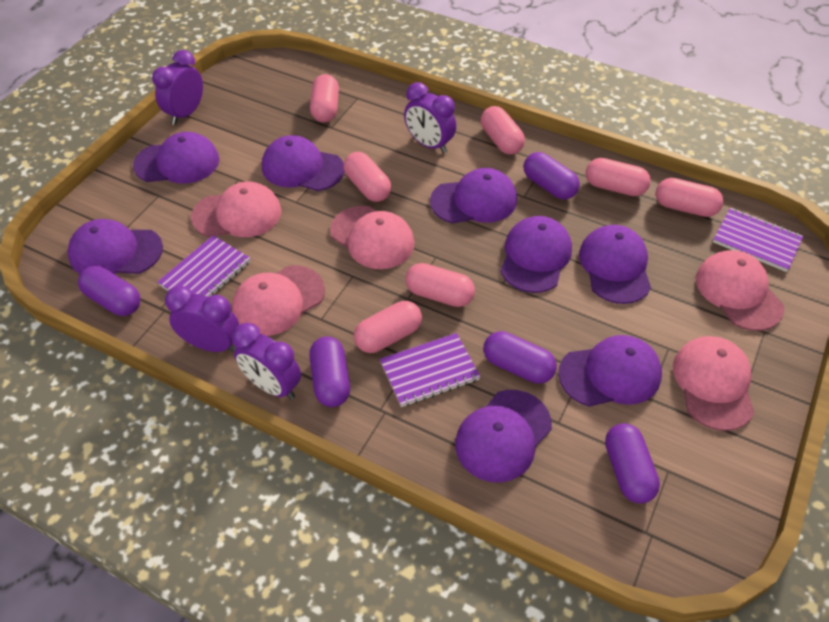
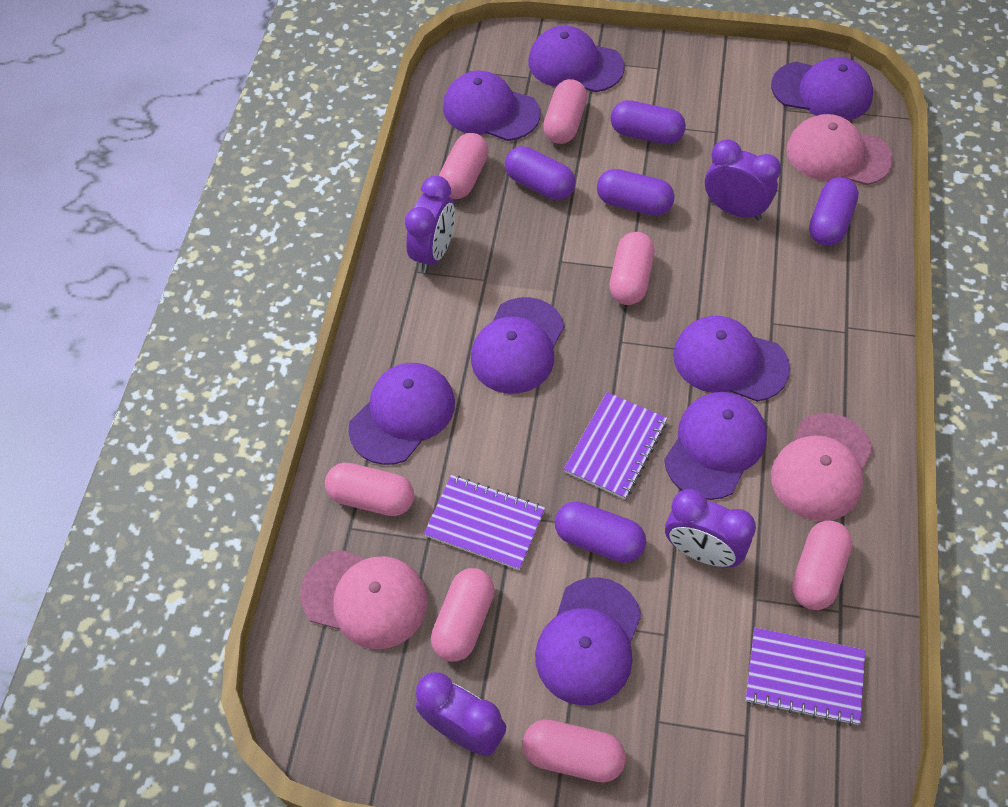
pink cap: [191,182,281,237] [232,265,325,336] [330,206,414,269] [673,336,754,431] [696,250,784,331] = 5 -> [301,550,428,649] [771,413,873,521] [786,114,893,185] = 3

